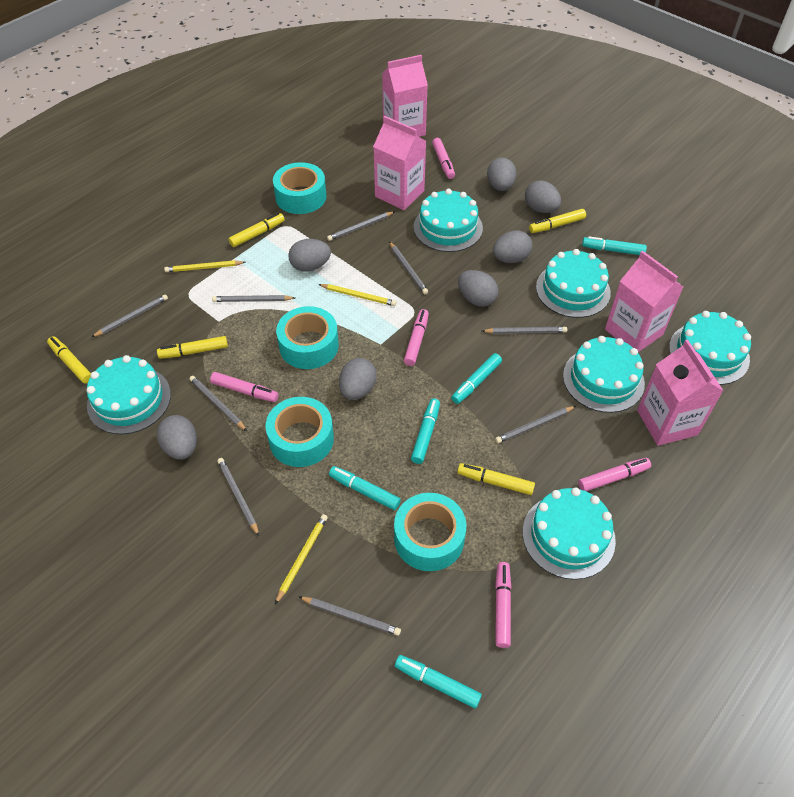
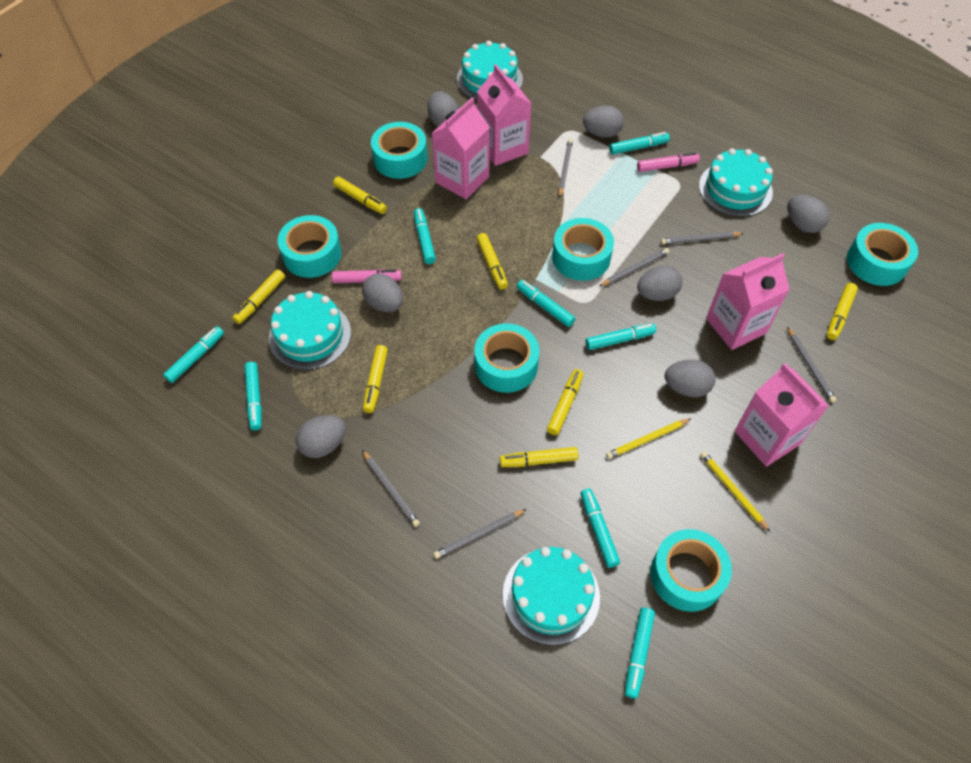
grey pencil: [92,294,168,337] [189,376,247,431] [212,295,295,302] [217,458,259,536] [299,597,401,636] [327,211,395,241] [389,241,428,294] [482,327,567,334] [495,406,576,443] = 9 -> [362,450,420,527] [433,509,526,559] [558,139,573,198] [599,248,669,286] [661,232,744,244] [787,326,837,403] = 6
pink marker: [210,372,279,402] [404,309,429,366] [432,138,455,179] [495,562,511,648] [578,458,651,491] = 5 -> [332,269,402,283] [637,152,700,172] = 2
turquoise cake: [86,355,171,434] [414,189,483,252] [523,487,616,580] [536,249,611,318] [563,336,645,413] [669,311,751,385] = 6 -> [269,291,351,370] [457,41,523,100] [503,547,600,645] [699,148,773,217] = 4
turquoise marker: [329,466,401,510] [395,655,482,708] [411,398,440,464] [451,353,502,404] [582,236,647,255] = 5 -> [163,326,224,383] [244,362,262,430] [414,208,436,264] [517,280,575,327] [580,489,620,568] [586,323,656,350] [609,132,670,155] [625,607,655,699] = 8
turquoise tape: [266,397,334,467] [273,162,326,214] [276,306,339,369] [394,493,466,571] = 4 -> [278,215,342,278] [371,122,427,179] [474,323,539,393] [552,218,614,281] [650,529,732,612] [847,223,918,286] = 6
yellow marker: [47,336,91,384] [157,336,228,359] [229,213,285,247] [457,463,535,495] [529,209,586,233] = 5 -> [232,269,285,324] [333,176,387,214] [363,345,388,413] [476,233,508,290] [500,447,578,467] [547,369,583,435] [827,283,858,340] = 7
yellow pencil: [164,260,245,272] [275,514,328,604] [318,284,396,306] = 3 -> [606,419,691,459] [700,451,770,532] = 2

